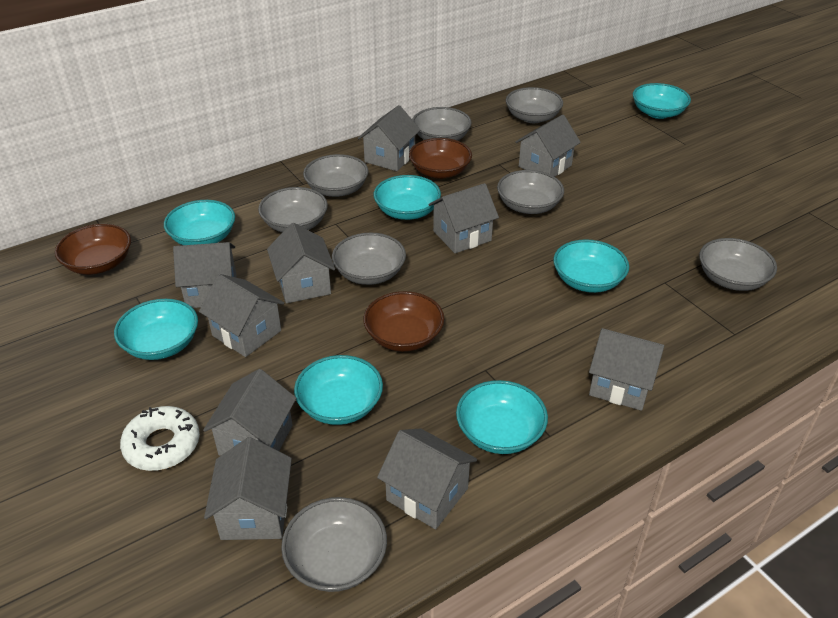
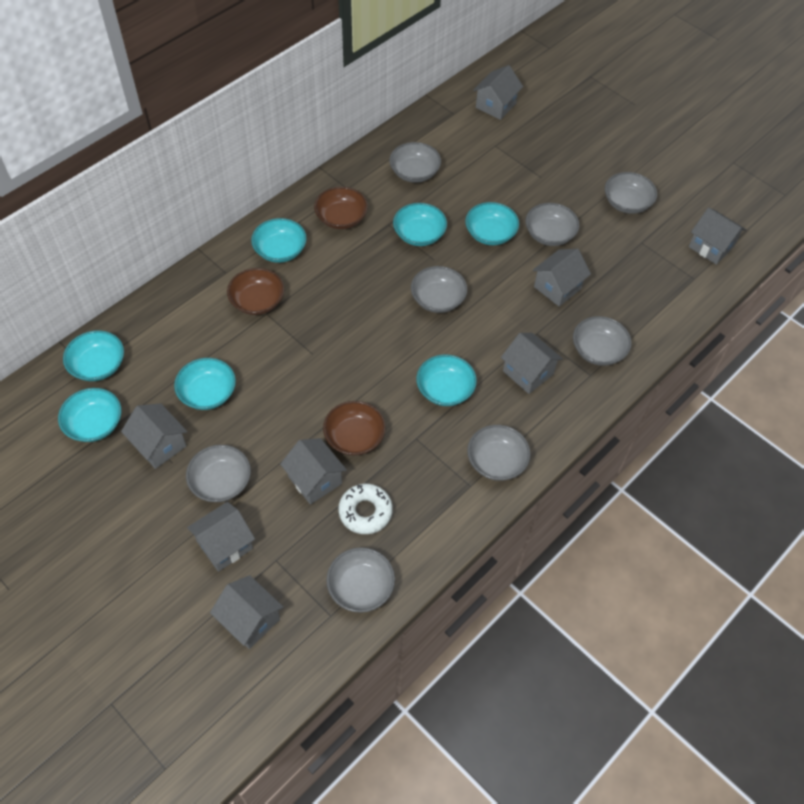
grey house: [173,242,236,308] [199,274,284,357] [203,369,296,456] [204,437,292,540] [267,223,335,303] [358,105,420,171] [377,428,477,529] [428,183,499,253] [515,115,581,177] [589,328,664,411] = 10 -> [121,403,187,469] [187,502,255,572] [210,575,283,649] [280,438,347,505] [473,65,523,120] [501,333,563,394] [533,249,591,306] [689,208,746,265] = 8

